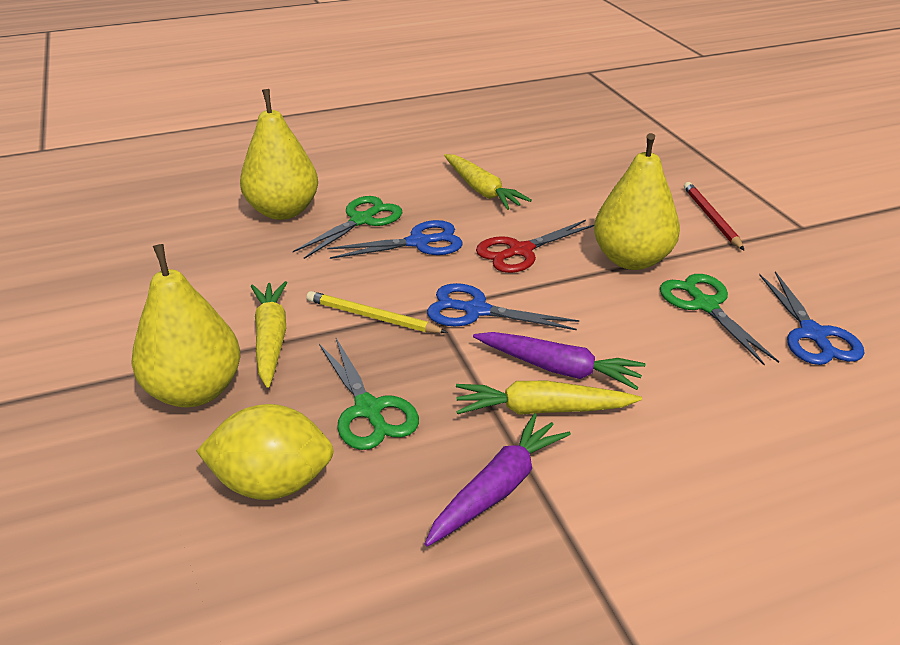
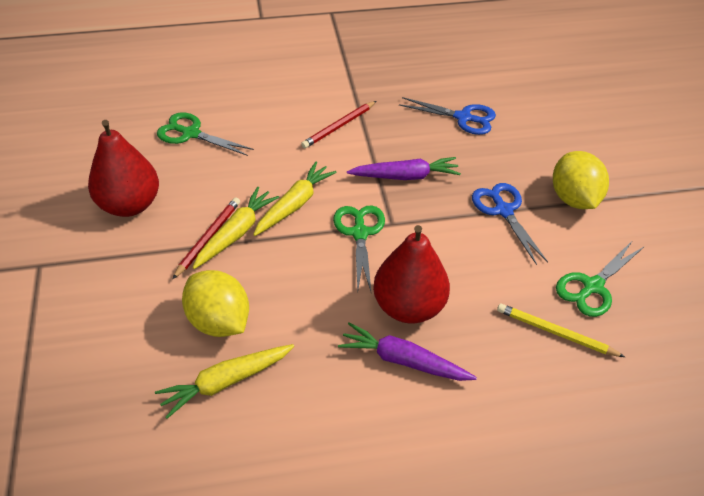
blue scissors: [327,220,463,259] [427,283,579,330] [759,271,865,365] = 3 -> [399,97,496,135] [472,183,548,265] = 2
red pear: none = 0 -> [88,120,159,217] [373,225,450,323] = 2
red pencil: [684,182,744,250] = 1 -> [173,197,240,279] [301,101,376,149] = 2
red scissors: [476,220,594,273] = 1 -> none = 0
yellow lemon: [196,404,334,500] = 1 -> [182,270,249,337] [553,151,609,209] = 2
yellow pear: [131,244,240,407] [240,89,318,220] [594,133,680,270] = 3 -> none = 0

